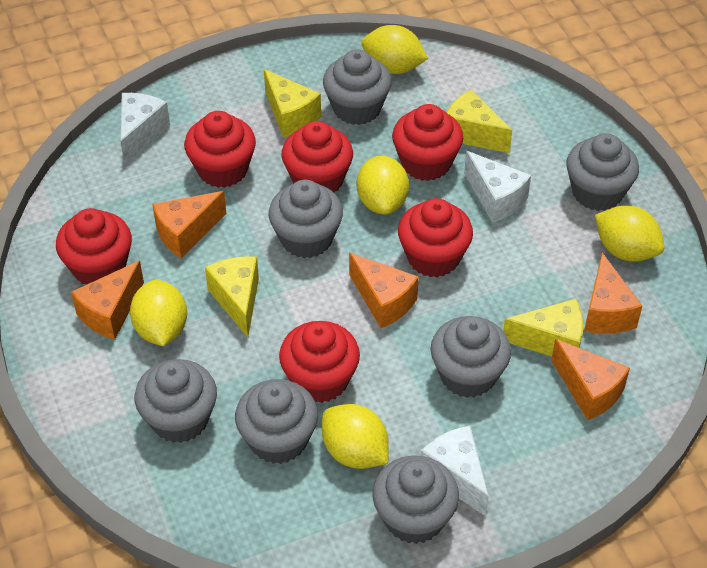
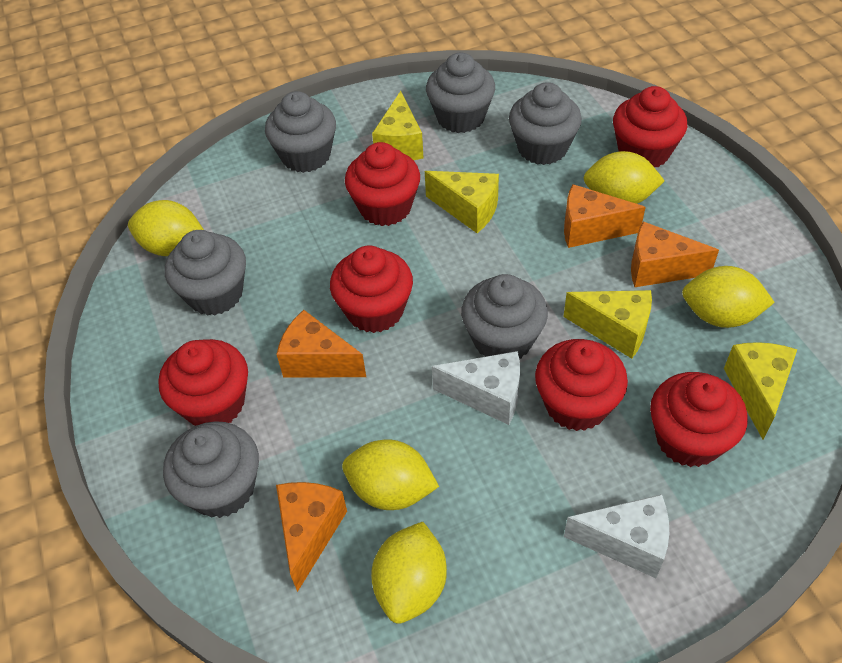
grey cupcake: [135,359,217,443] [235,379,318,464] [269,180,343,258] [323,49,392,125] [373,455,459,544] [431,316,511,398] [566,133,639,211] = 7 -> [163,421,259,518] [165,230,246,316] [265,91,336,173] [426,52,495,133] [461,274,548,359] [509,82,582,165] = 6
orange cheese: [71,261,144,340] [152,191,226,258] [349,253,419,328] [551,339,630,420] [584,253,642,334] = 5 -> [276,310,366,377] [276,482,347,592] [564,184,646,248] [631,221,719,287] = 4
white cheese: [121,93,170,164] [421,426,489,516] [464,151,531,222] = 3 -> [432,351,520,425] [564,494,669,578] = 2

